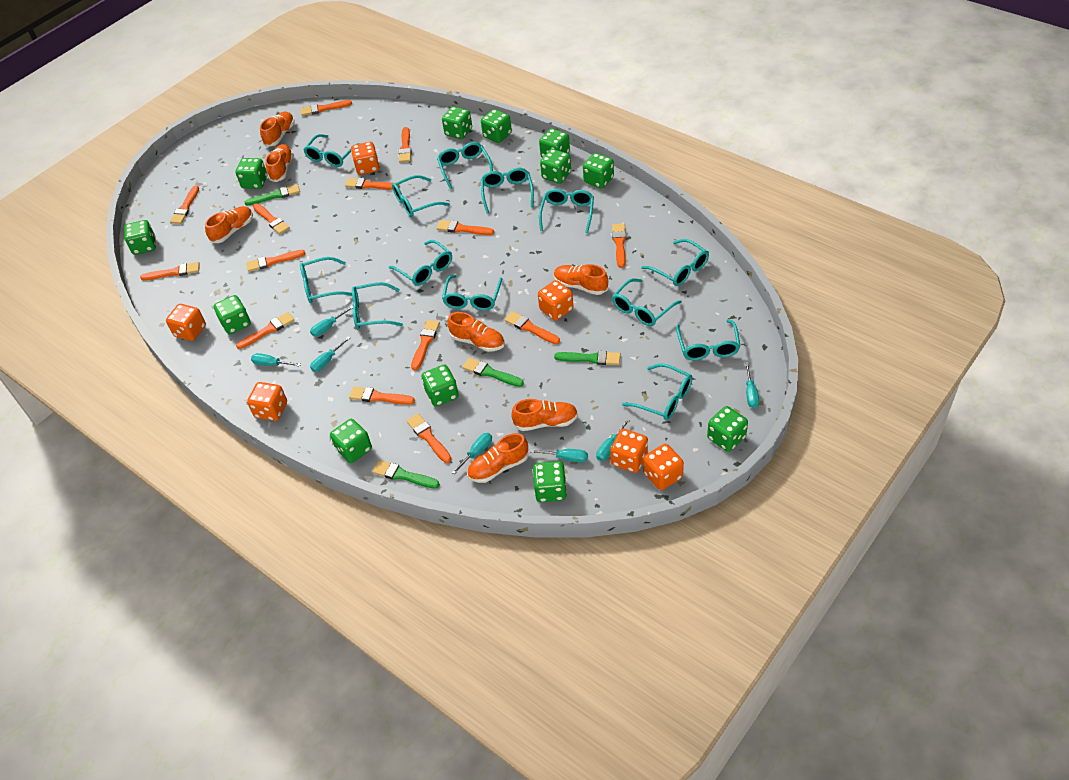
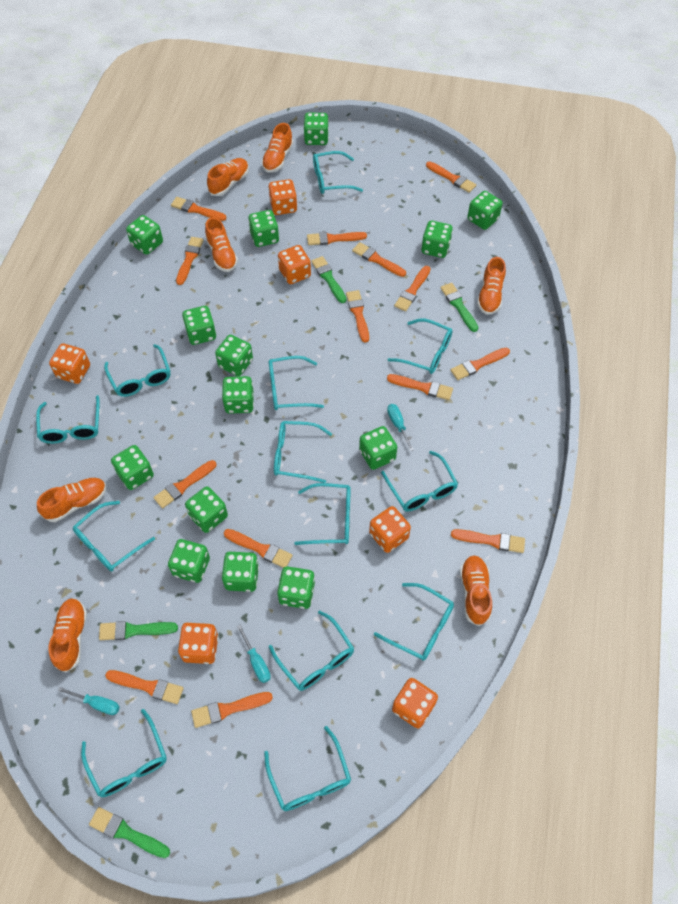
green dice: [124,220,156,255] [213,295,251,334] [236,158,267,189] [330,419,372,463] [422,364,459,407] [442,106,472,139] [481,109,512,143] [533,461,567,502] [539,128,570,158] [540,149,571,184] [583,153,614,189] [707,406,748,452] = 12 -> [111,445,154,490] [126,215,163,255] [168,539,210,583] [182,306,216,345] [185,486,228,533] [215,335,253,376] [222,376,254,414] [222,552,259,592] [248,210,279,247] [277,566,315,609] [304,113,329,145] [359,426,397,470] [421,221,453,258] [467,191,503,230] = 14
turquoise screwdriver: [251,353,301,367] [310,306,353,336] [310,336,350,372] [451,433,492,474] [530,449,588,463] [596,418,631,461] [745,363,759,408] = 7 -> [57,687,120,715] [237,625,271,683] [387,404,414,451] = 3

